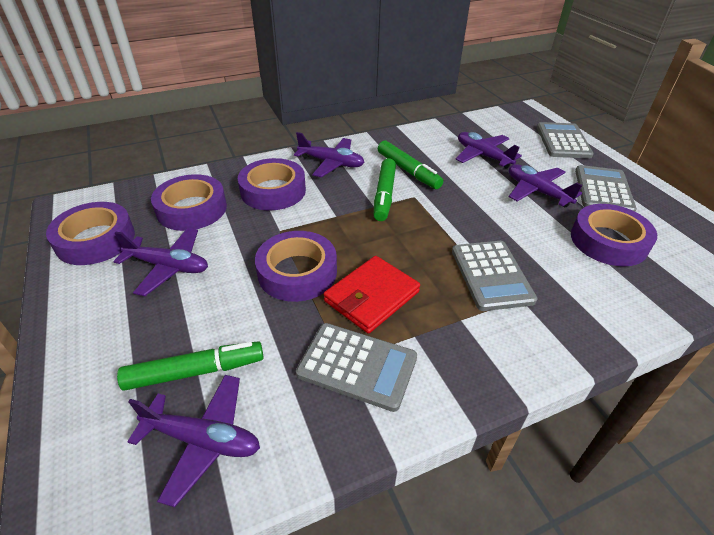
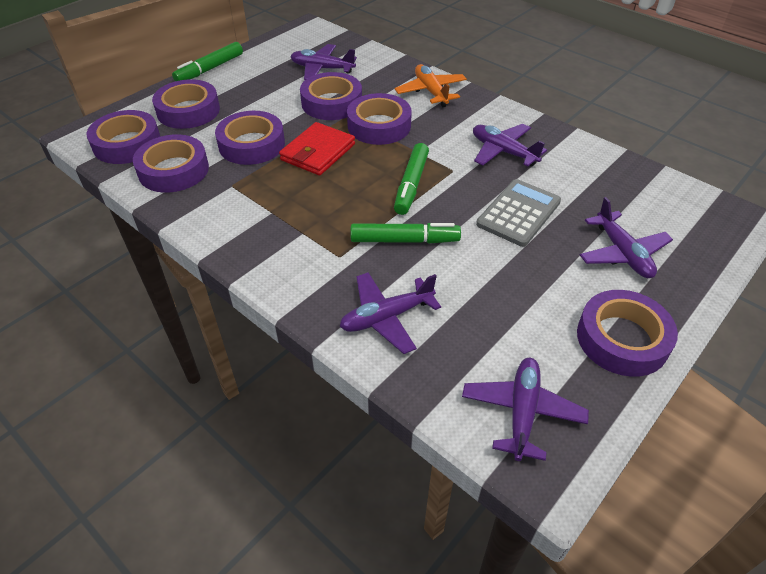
grey calculator: [296,323,417,412] [452,241,538,311] [537,122,594,158] [575,165,637,212] = 4 -> [476,179,561,247] = 1
orange plane: none = 0 -> [395,64,467,107] = 1
purple tape: [46,202,135,265] [151,174,227,231] [238,158,306,211] [255,231,337,302] [571,204,657,266] = 5 -> [86,110,160,164] [133,134,209,193] [152,79,220,129] [215,111,285,165] [300,72,362,120] [347,93,412,145] [577,290,678,377] = 7

